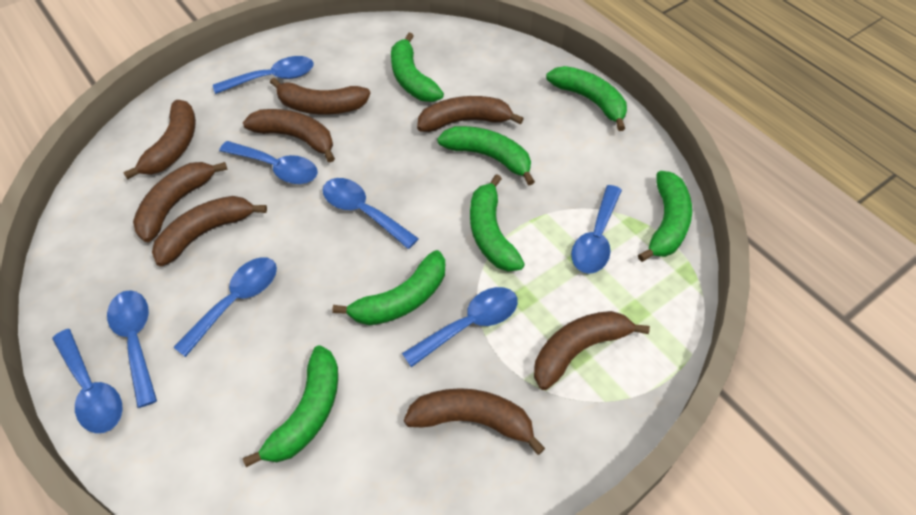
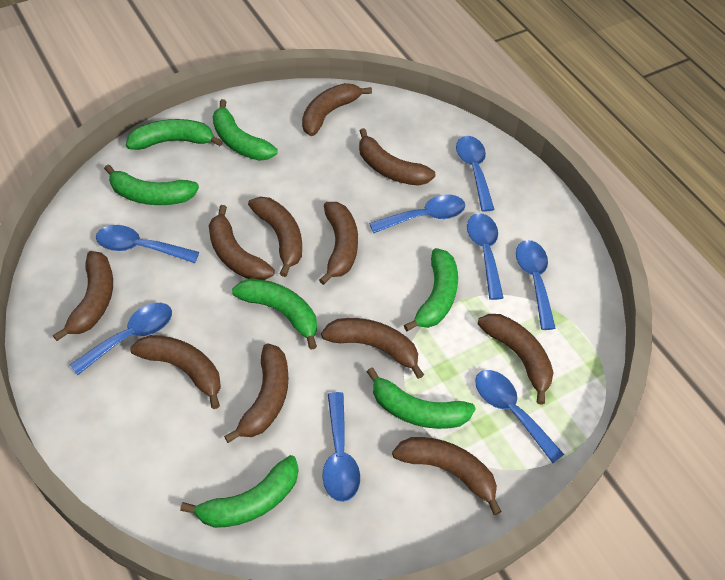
brown banana: [123,100,196,180] [133,162,228,242] [152,196,267,266] [243,109,335,163] [270,78,370,115] [404,388,545,455] [417,96,524,132] [534,311,650,390] = 8 -> [53,251,113,341] [130,335,221,409] [209,205,275,280] [224,343,288,443] [248,197,302,277] [302,83,372,136] [319,202,358,285] [321,318,424,379] [359,128,435,186] [392,437,502,515] [478,314,554,405] = 11

